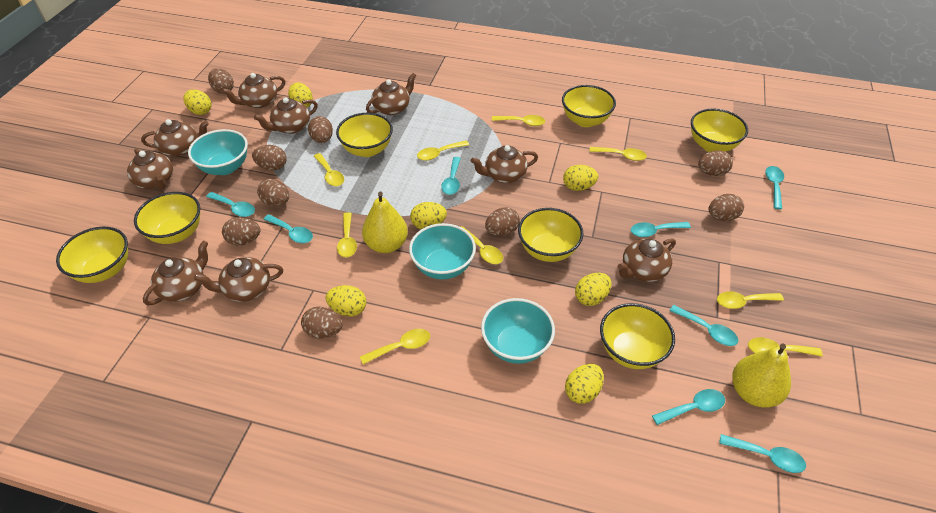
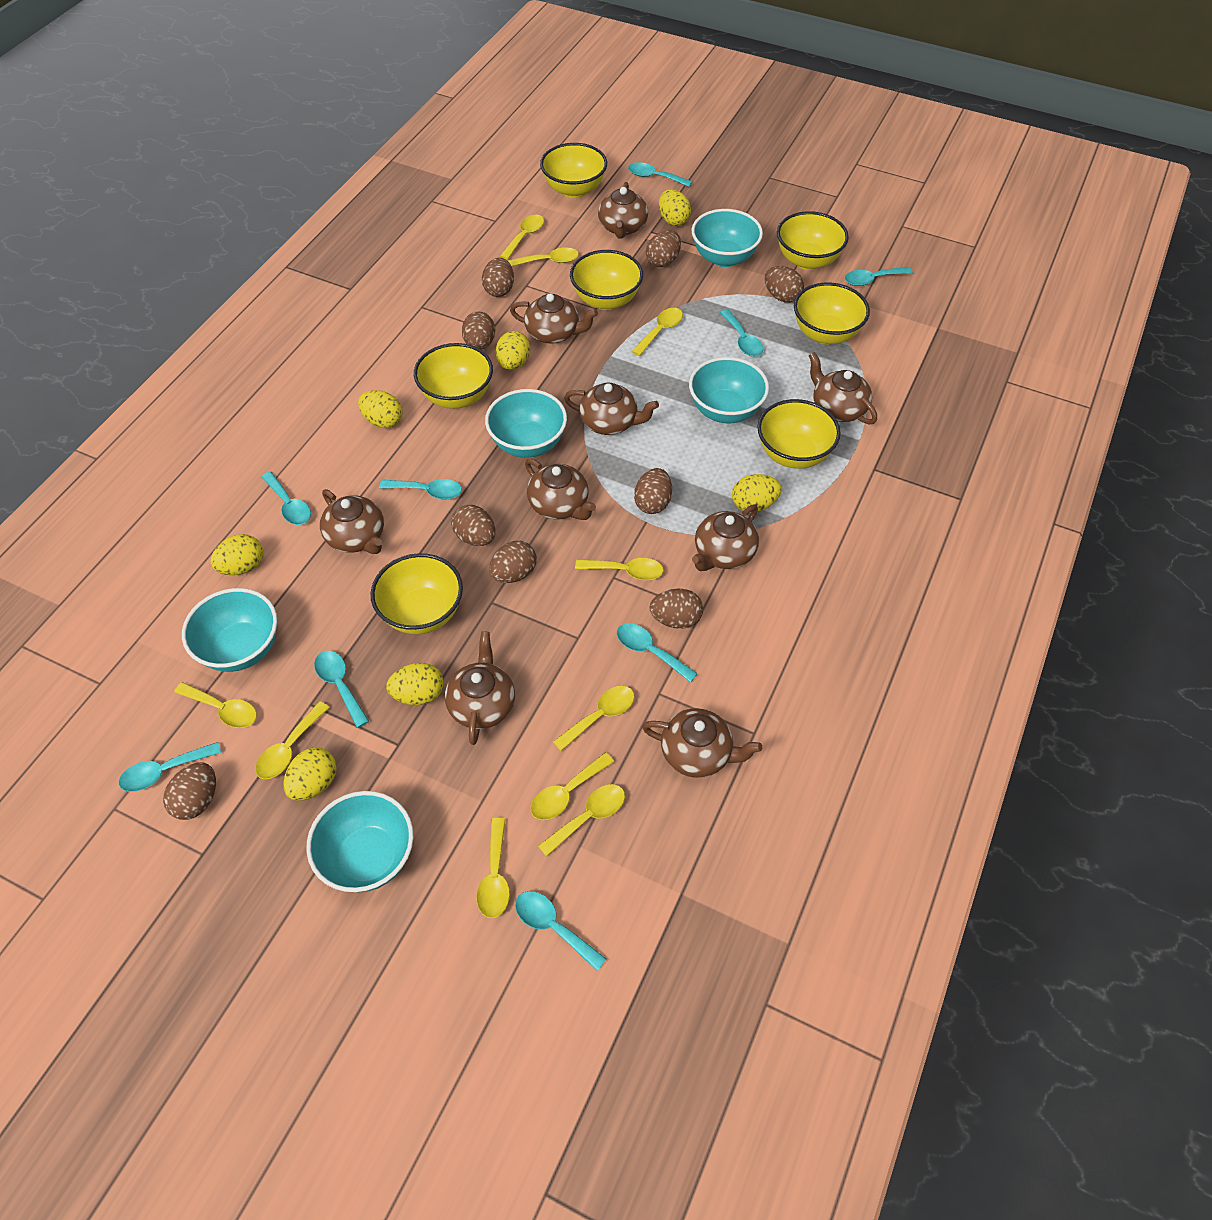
turquoise bowl: [188,129,248,175] [409,223,476,279] [481,298,555,364] = 3 -> [182,588,277,672] [307,791,413,892] [485,389,567,458] [689,357,769,423] [692,209,763,267] = 5
turquoise spoon: [206,192,255,217] [263,214,313,243] [441,157,461,195] [630,222,691,237] [652,389,725,425] [669,305,738,346] [719,434,806,473] [765,166,784,209] = 8 -> [119,742,221,792] [261,471,311,525] [314,651,369,728] [379,479,462,500] [515,891,606,971] [617,623,698,682] [628,162,692,187] [720,309,763,357] [845,267,913,286] = 9
yellow pear: [362,192,408,253] [732,344,791,408] = 2 -> none = 0
yellow spoon: [314,153,344,186] [337,212,357,257] [360,329,430,364] [417,141,469,161] [461,226,503,264] [492,115,545,126] [589,147,647,161] [717,291,784,309] [748,337,823,357] = 9 -> [174,682,257,728] [255,701,330,779] [476,818,510,918] [500,215,544,260] [508,247,579,266] [531,752,614,820] [538,784,625,857] [553,686,634,751] [575,558,664,580] [632,308,683,356] = 10

